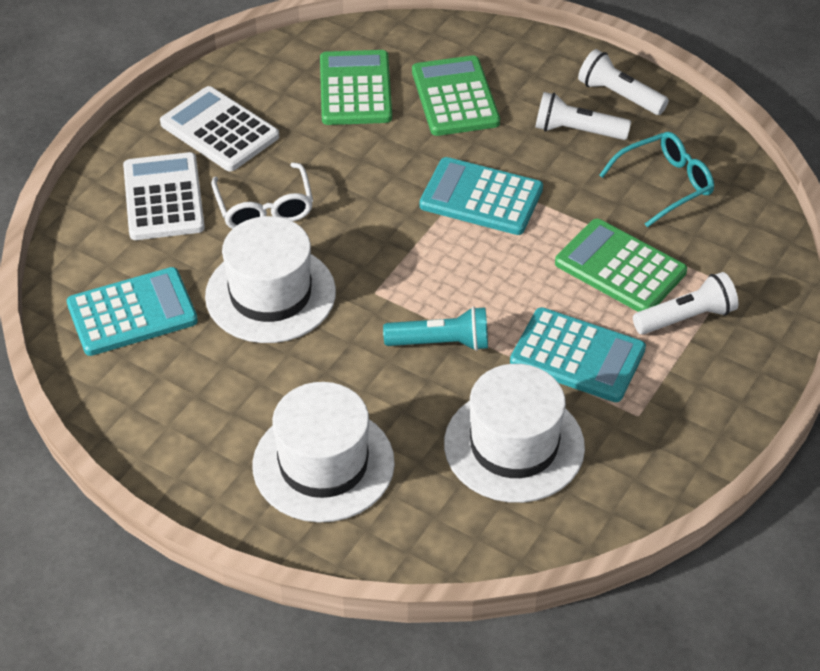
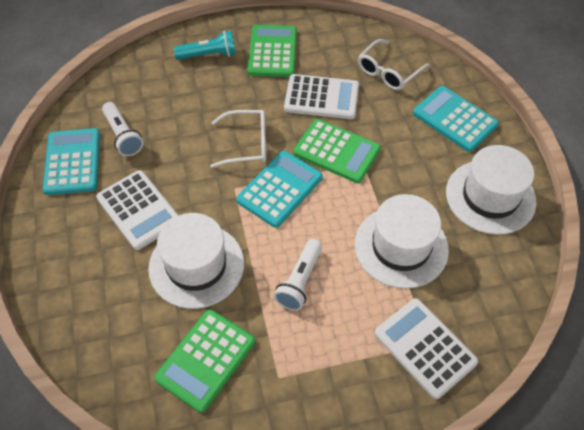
turquoise glasses: [599,132,714,227] = 1 -> none = 0
white calculator: [123,152,205,240] [160,86,279,171] = 2 -> [96,170,179,250] [284,74,359,119] [374,298,478,399] = 3
white flashlight: [535,92,631,140] [578,49,669,115] [633,272,738,335] = 3 -> [102,102,143,156] [274,239,322,311] = 2
white glasses: [211,162,313,229] = 1 -> [210,110,266,168] [358,39,430,90] = 2

